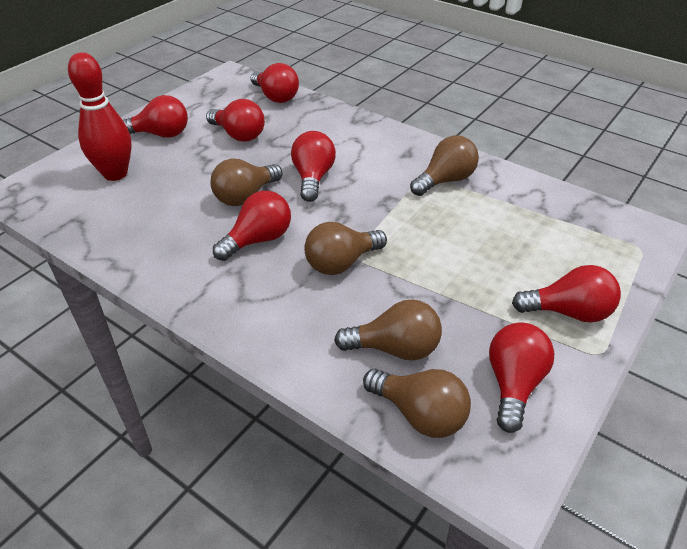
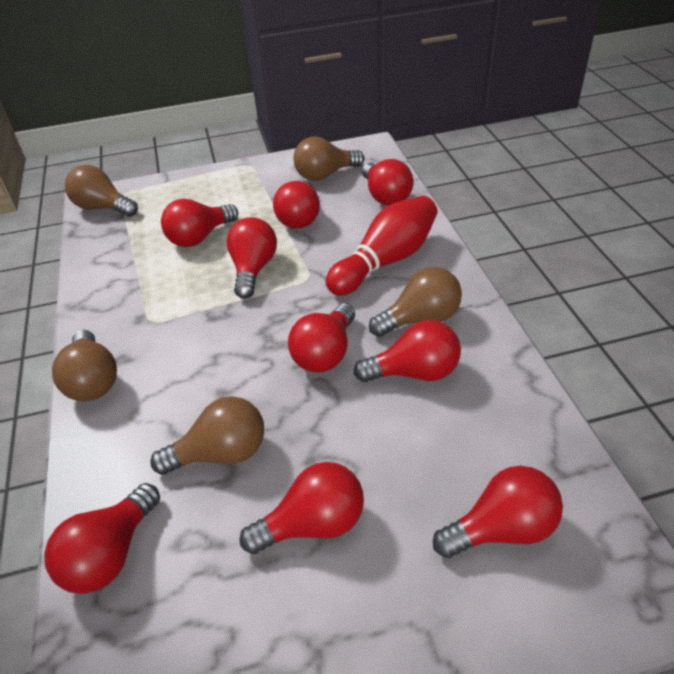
red light bulb: [123,95,188,138] [206,99,265,142] [213,191,291,261] [250,63,299,103] [291,131,336,202] [489,322,555,433] [512,265,621,323] = 7 -> [44,483,160,594] [161,199,238,247] [227,217,277,299] [239,462,364,554] [273,180,320,229] [288,303,355,372] [354,320,461,382] [362,159,414,206] [433,466,563,558] = 9

